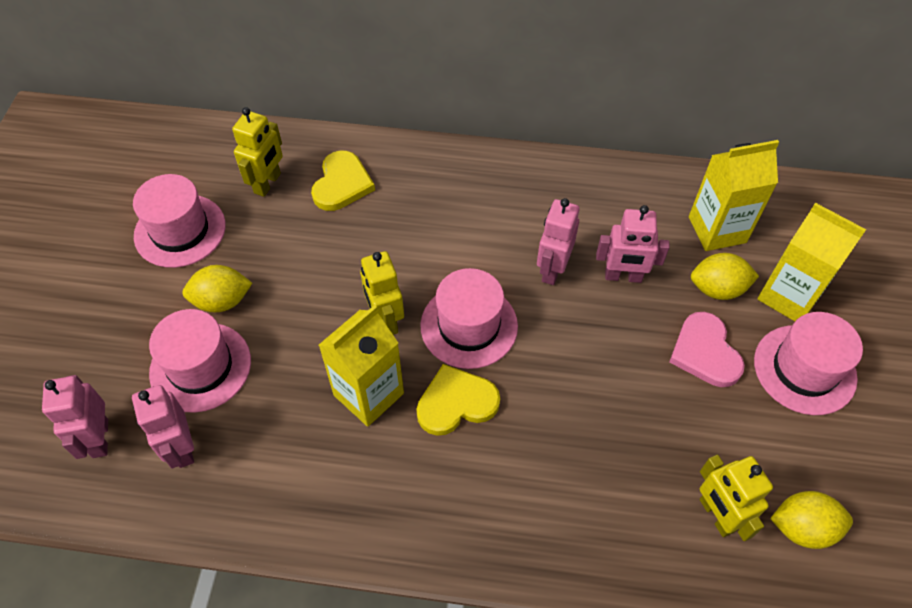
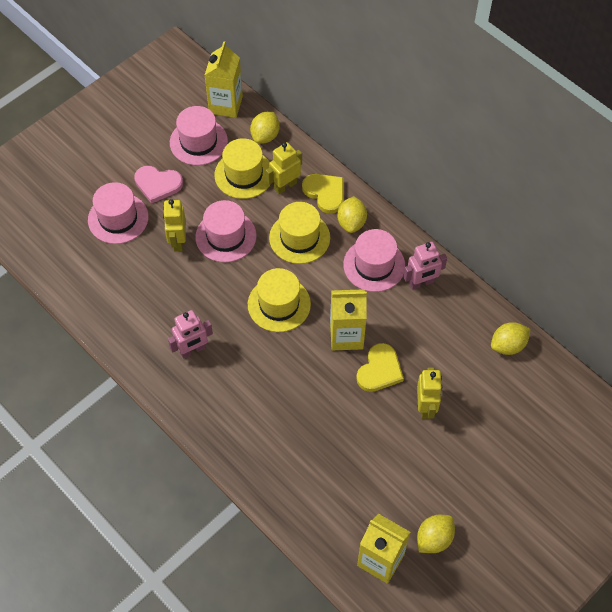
pink robot: [42,375,108,459] [132,385,194,468] [537,198,580,285] [596,205,670,283] = 4 -> [168,310,213,359] [404,242,447,290] = 2
yellow hat: none = 0 -> [214,138,271,199] [248,268,311,332] [269,202,330,264] = 3
yellow lemon: [182,265,252,312] [691,253,759,300] [770,491,853,549] = 3 -> [250,112,280,144] [337,196,367,233] [417,515,455,553] [491,322,531,355] = 4

